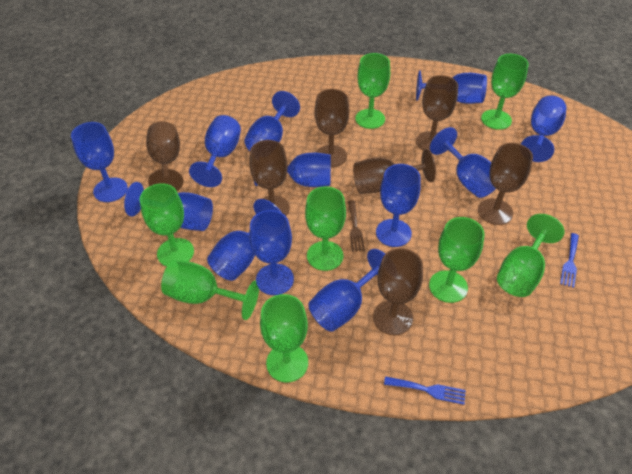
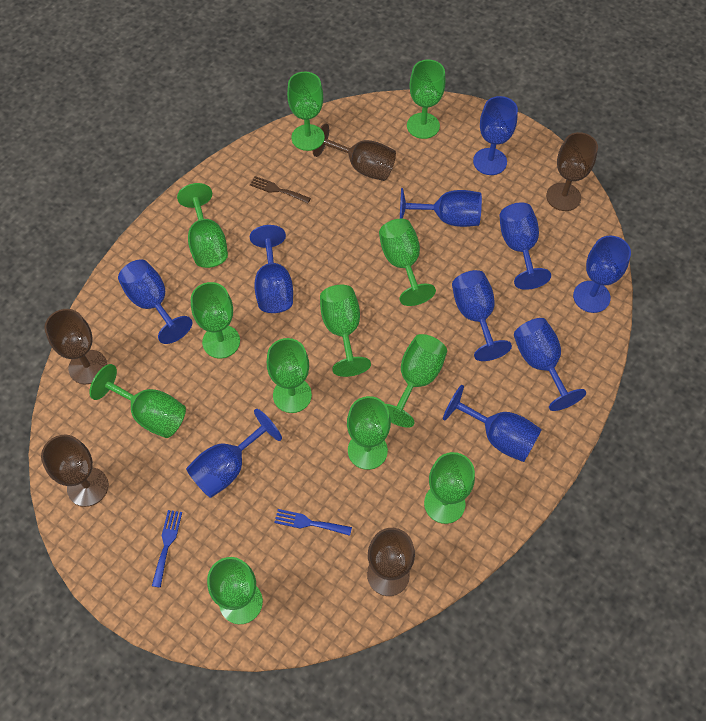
blue goblet: [71,122,128,202] [124,182,213,231] [189,115,241,187] [207,199,282,281] [244,91,300,151] [249,210,294,295] [254,153,331,187] [308,249,385,332] [376,164,421,247] [416,70,487,104] [430,127,496,198] [521,96,566,162] = 12 -> [118,259,192,344] [186,409,282,498] [250,225,293,313] [400,188,482,227] [443,385,542,462] [452,270,512,361] [473,96,518,175] [499,202,551,290] [514,318,586,411] [573,236,631,313] = 10
brown goblet: [146,121,183,191] [249,140,290,216] [315,89,349,167] [353,149,436,194] [373,248,423,335] [416,75,458,153] [478,143,533,225] = 7 -> [41,434,109,507] [44,309,107,384] [313,123,396,181] [367,528,415,596] [546,132,598,211] = 5
green goblet: [140,183,194,267] [161,260,259,320] [260,294,308,382] [305,186,346,271] [355,53,390,129] [429,217,485,303] [481,54,529,130] [497,214,565,297] = 8 -> [89,364,186,438] [177,183,228,268] [191,282,240,358] [207,557,263,624] [267,338,312,413] [287,72,323,151] [320,285,371,377] [347,396,391,470] [379,219,436,306] [386,334,447,428] [407,59,446,139] [424,452,475,524] = 12

